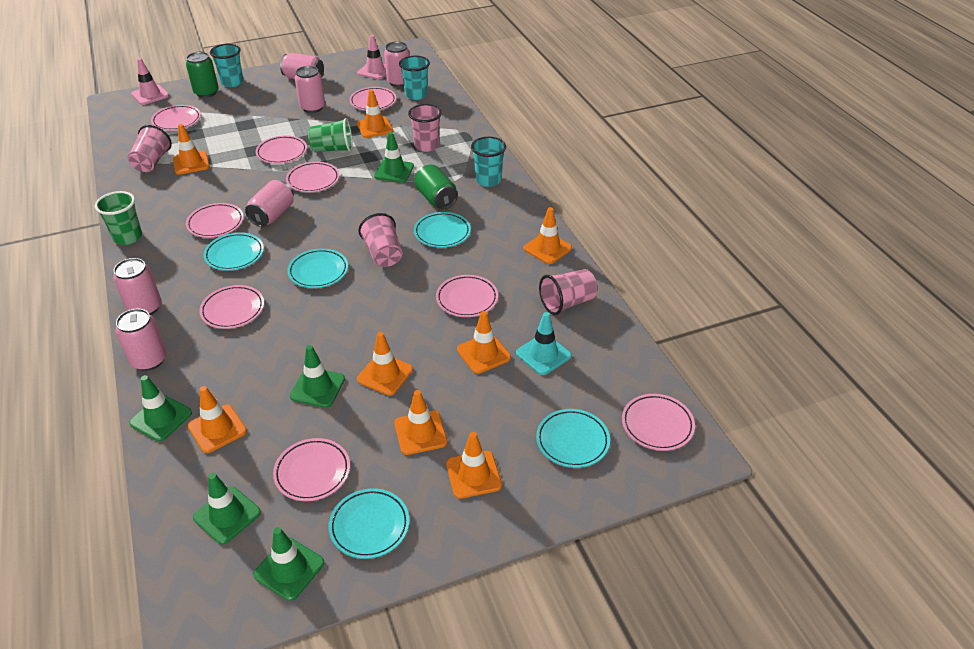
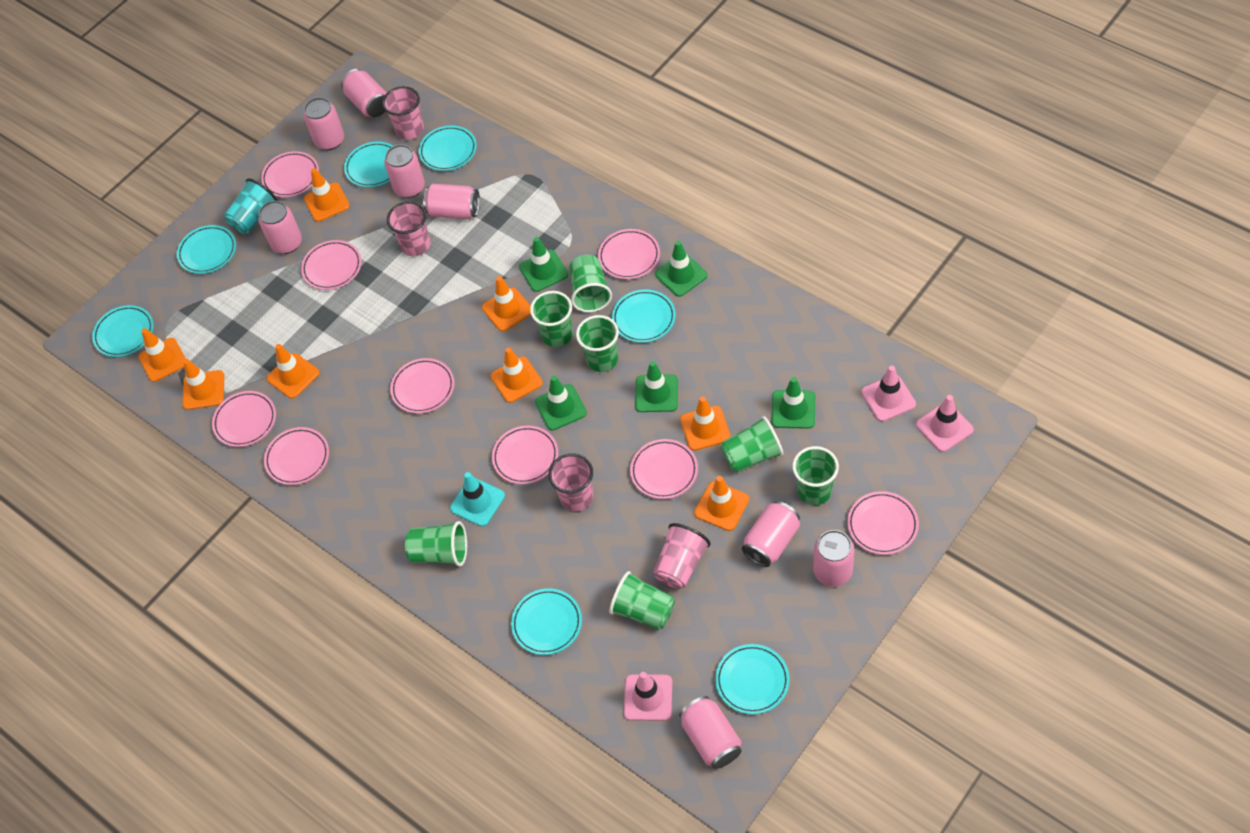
green can: [186,52,219,98] [414,165,458,210] = 2 -> none = 0
green cup: [95,191,142,245] [308,118,353,152] = 2 -> [405,521,467,566] [530,291,573,347] [569,255,612,312] [576,315,619,372] [609,571,675,630] [721,416,784,472] [792,446,839,505] = 7
pink can: [113,258,161,315] [116,308,167,371] [245,180,294,227] [280,53,324,79] [295,66,325,113] [384,41,410,87] = 6 -> [258,201,302,254] [303,97,344,150] [341,69,387,117] [384,144,425,198] [423,184,480,219] [679,696,741,769] [742,501,800,567] [813,530,855,587] = 8
pink traffic cone: [131,58,169,105] [357,35,386,80] = 2 -> [624,672,672,721] [861,366,916,422] [916,395,974,452] = 3
turquoise cup: [210,44,243,87] [399,56,430,100] [471,137,506,187] = 3 -> [224,178,278,234] = 1
turquoise plate: [203,233,264,271] [287,249,348,288] [328,488,409,559] [414,212,471,248] [536,409,610,468] = 5 -> [92,305,154,357] [177,225,236,274] [344,142,393,188] [419,125,477,171] [511,588,582,655] [612,289,676,343] [715,644,790,714] = 7

